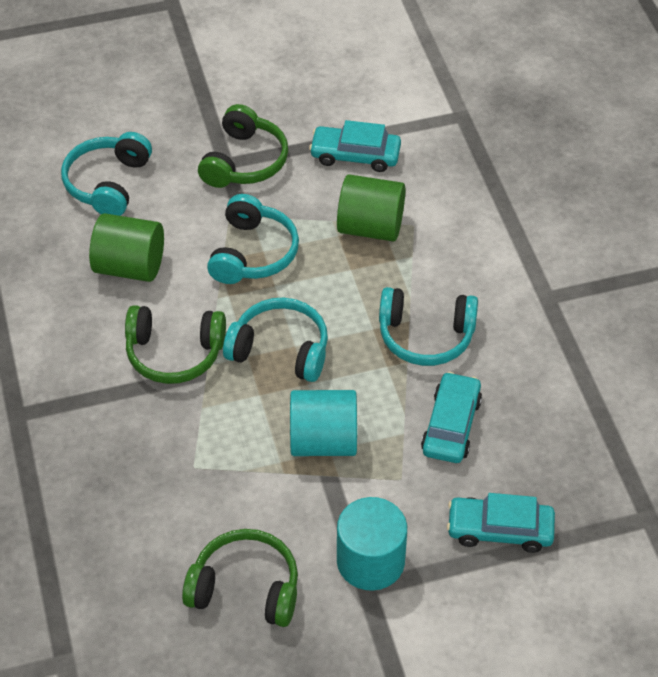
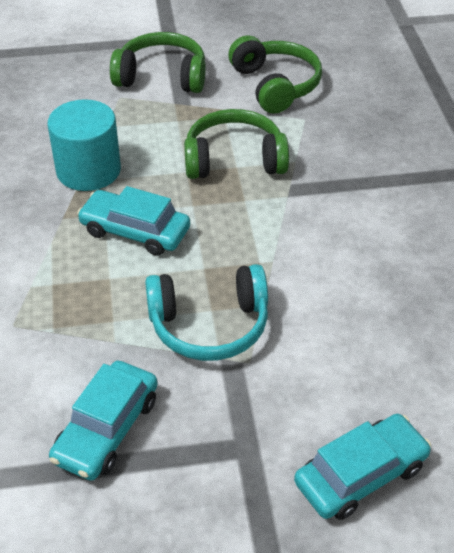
green cylinder: [89,213,164,282] [337,174,405,242] = 2 -> none = 0
turquoise cylinder: [290,390,357,456] [337,497,407,591] = 2 -> [48,99,121,191] = 1
turquoise headphones: [61,132,152,216] [207,194,299,284] [223,298,328,382] [379,287,478,366] = 4 -> [145,264,268,361] = 1

